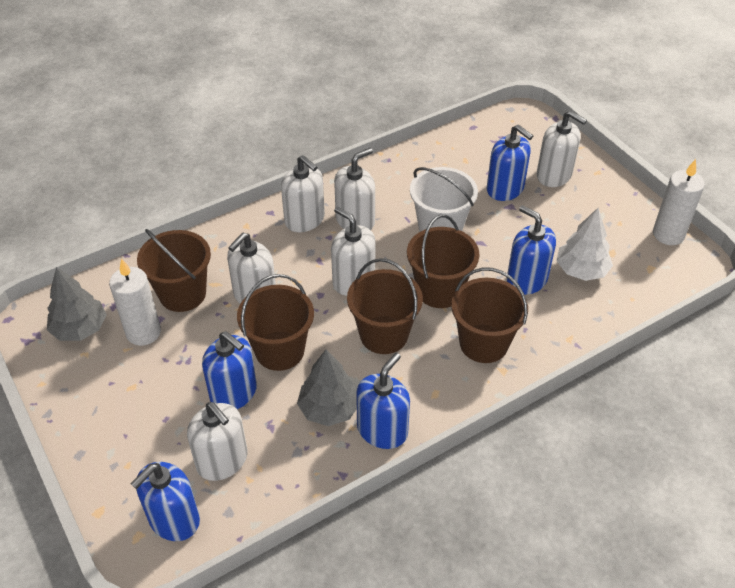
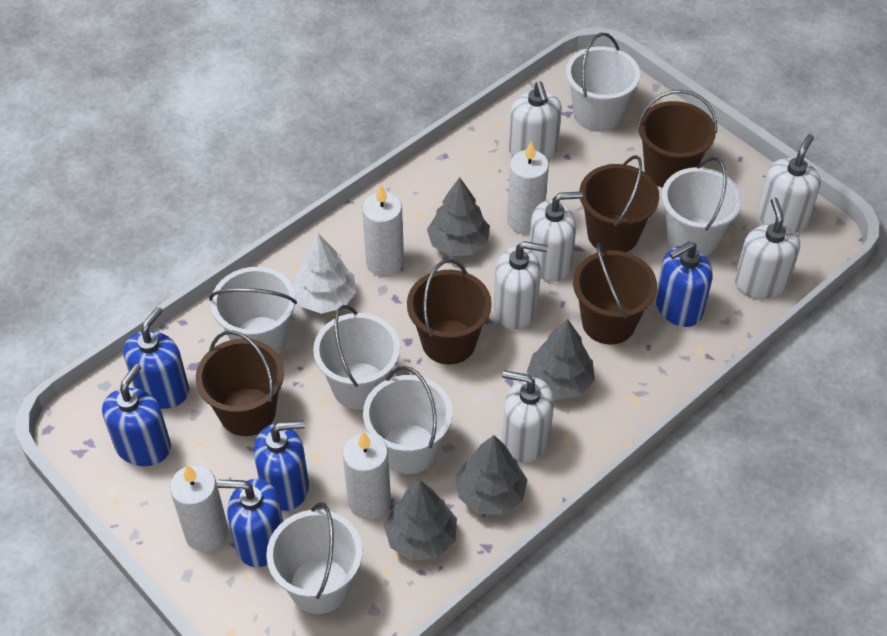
grey tree: [47,267,107,341] [297,349,357,426] = 2 -> [384,481,457,561] [427,177,490,256] [456,435,528,515] [527,319,595,400] = 4
white bucket: [410,167,478,232] = 1 -> [209,267,297,354] [266,503,362,614] [313,305,400,410] [363,366,452,474] [566,33,640,132] [662,157,742,256] = 6
white candle: [109,258,161,346] [653,159,705,245] = 2 -> [170,465,228,552] [343,431,391,519] [362,185,404,277] [507,141,549,234] = 4

